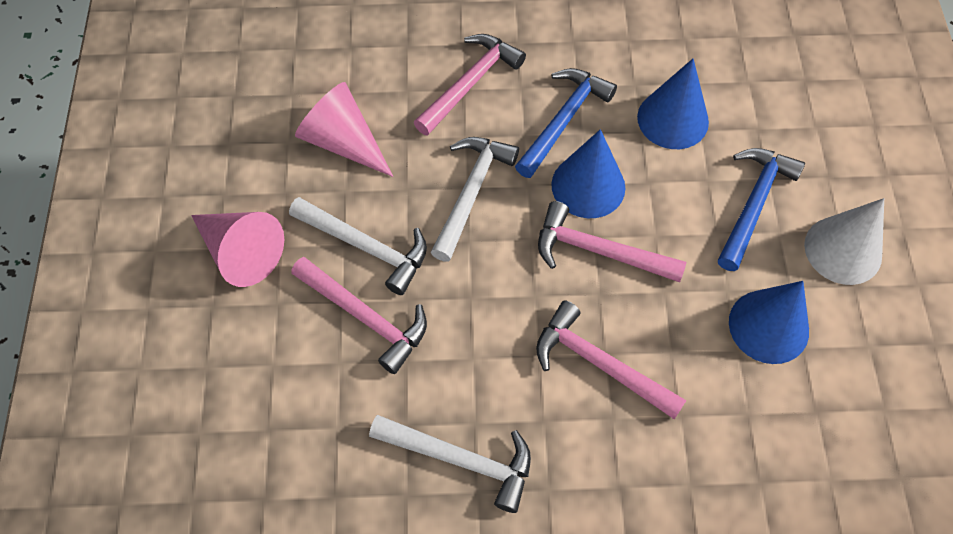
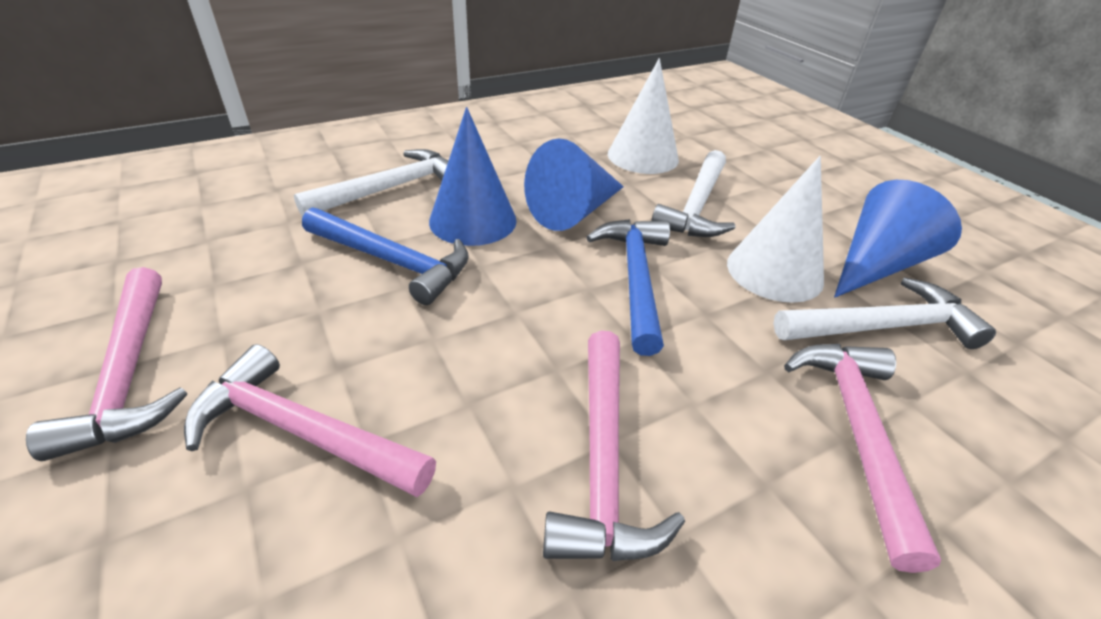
pink cone: [191,212,284,287] [295,82,393,177] = 2 -> none = 0
white cone: [804,198,884,285] = 1 -> [608,58,679,174] [727,156,824,303] = 2

